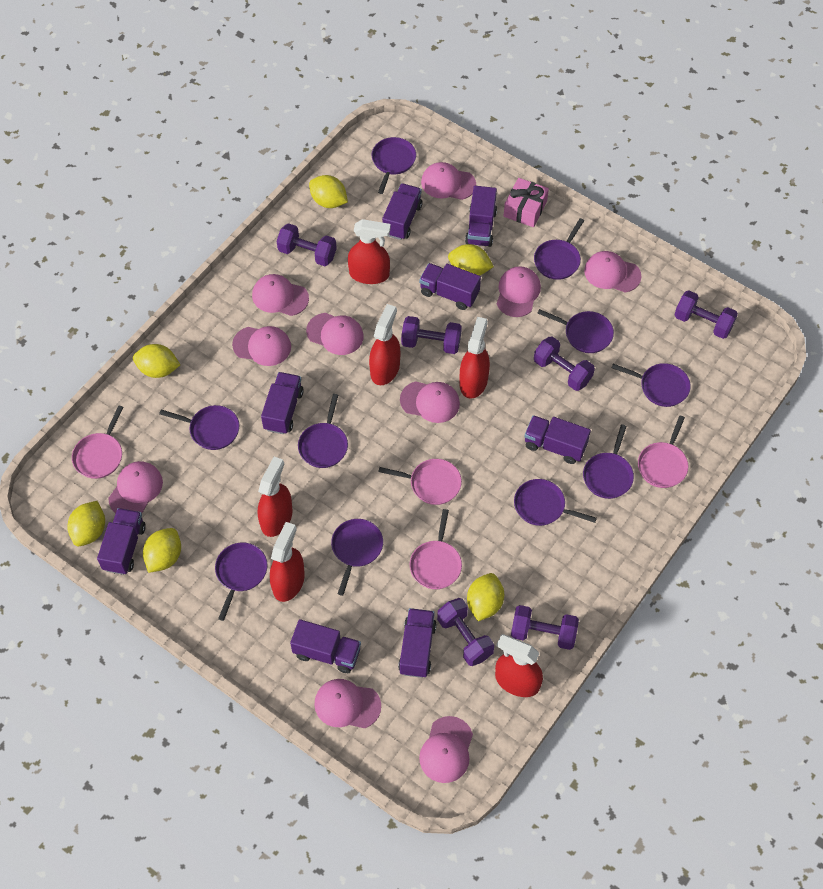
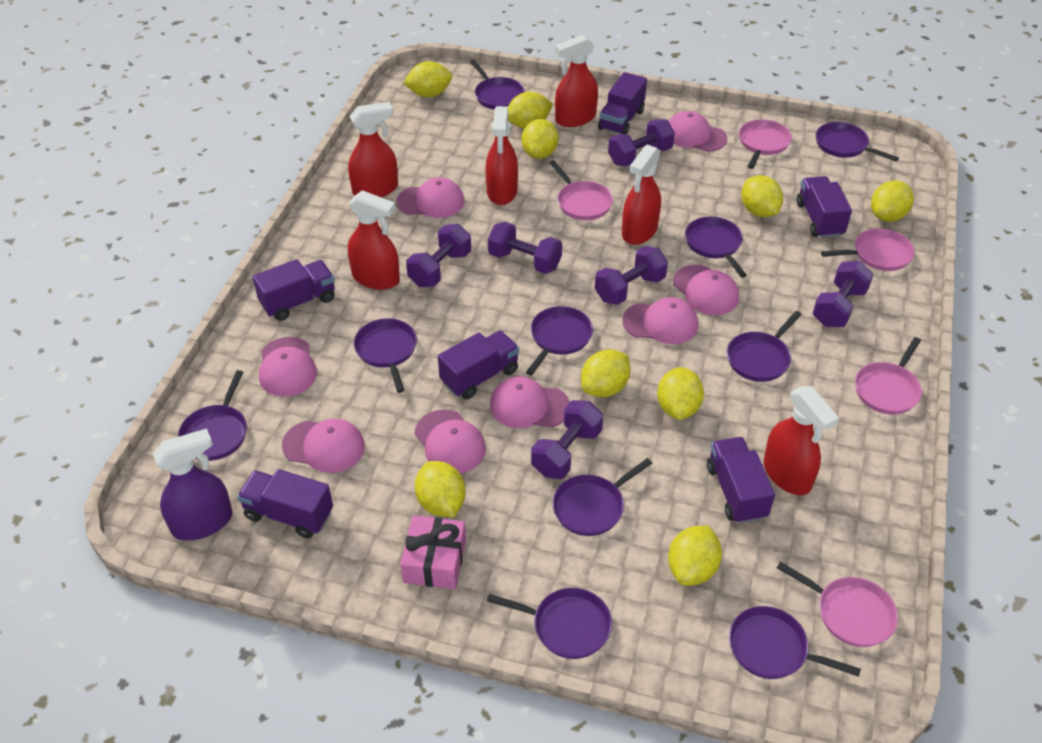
pink cap: [108,461,163,513] [232,326,291,366] [252,274,309,316] [306,313,364,355] [314,679,381,728] [400,381,460,423] [419,716,473,783] [421,162,476,200] [497,266,541,317] [584,251,642,292] = 10 -> [259,337,317,397] [282,419,365,473] [396,177,465,218] [415,410,486,473] [490,377,570,428] [623,297,698,344] [669,111,727,152] [673,265,739,315] = 8
pink pan: [72,406,124,479] [378,459,462,505] [410,509,462,589] [638,416,688,488] = 4 -> [549,160,613,220] [739,119,792,169] [777,562,898,647] [821,228,915,271] [855,337,922,415] = 5
purple spray bottle: none = 0 -> [153,429,233,541] = 1
purple truck: [97,508,146,575] [261,372,304,434] [290,619,361,673] [382,183,422,240] [398,608,437,678] [419,263,481,310] [465,186,497,247] [524,415,591,464] = 8 -> [237,469,333,538] [253,259,335,321] [438,330,519,399] [598,72,647,134] [707,437,775,524] [797,176,852,238] = 6
yellow lemon: [67,501,105,547] [133,344,180,378] [143,528,181,573] [309,175,348,208] [448,244,494,276] [467,573,504,621] = 6 -> [403,61,452,97] [415,461,466,517] [508,92,553,128] [522,119,558,159] [581,349,631,397] [657,367,704,420] [668,526,722,586] [741,175,783,217] [871,180,914,222] = 9

